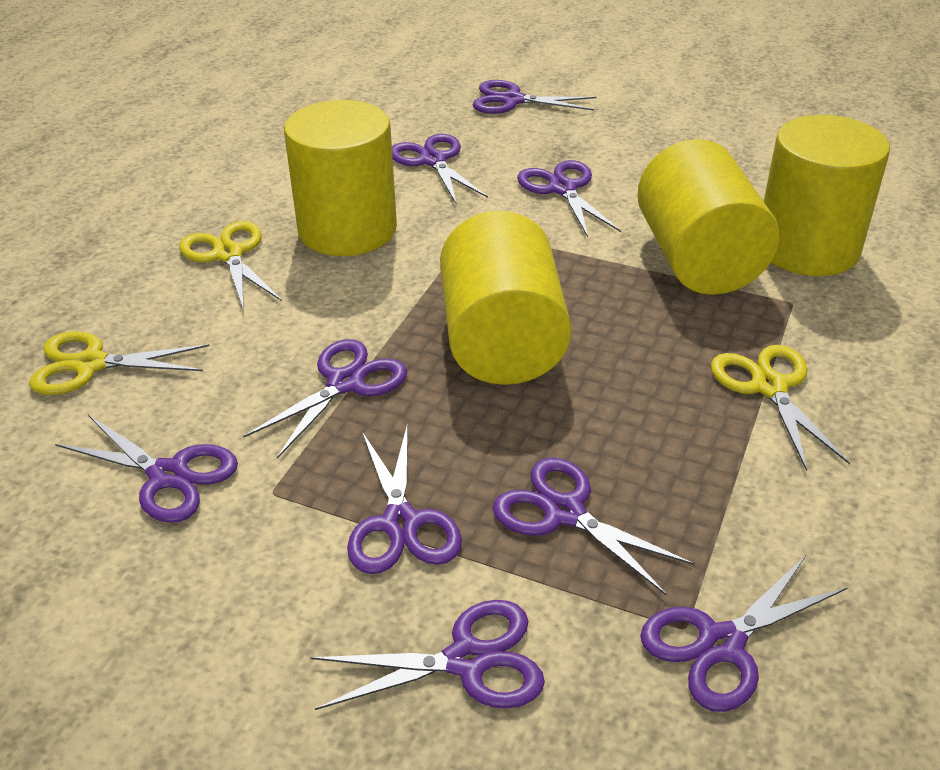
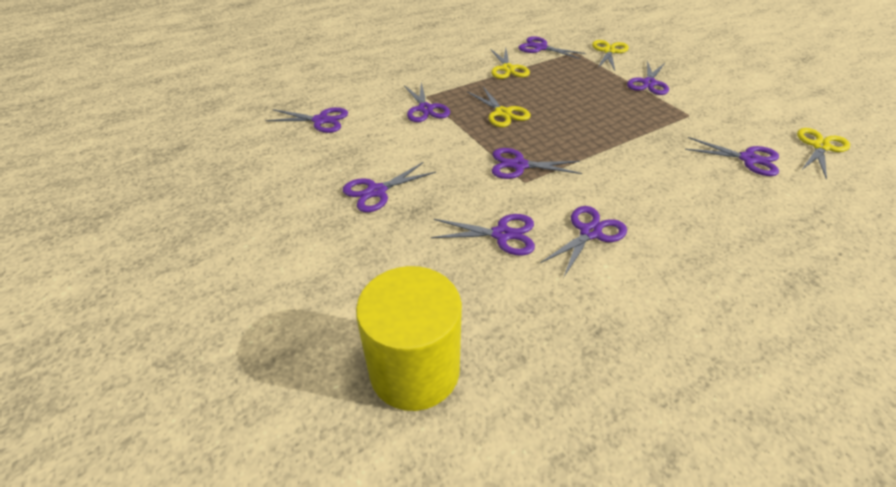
yellow cylinder: [284,100,397,256] [440,211,572,385] [637,139,779,295] [764,115,890,276] = 4 -> [356,266,462,411] = 1
yellow scissors: [29,331,209,395] [179,221,282,311] [711,345,850,471] = 3 -> [467,87,531,127] [490,48,530,79] [592,40,629,71] [797,128,850,179] = 4

